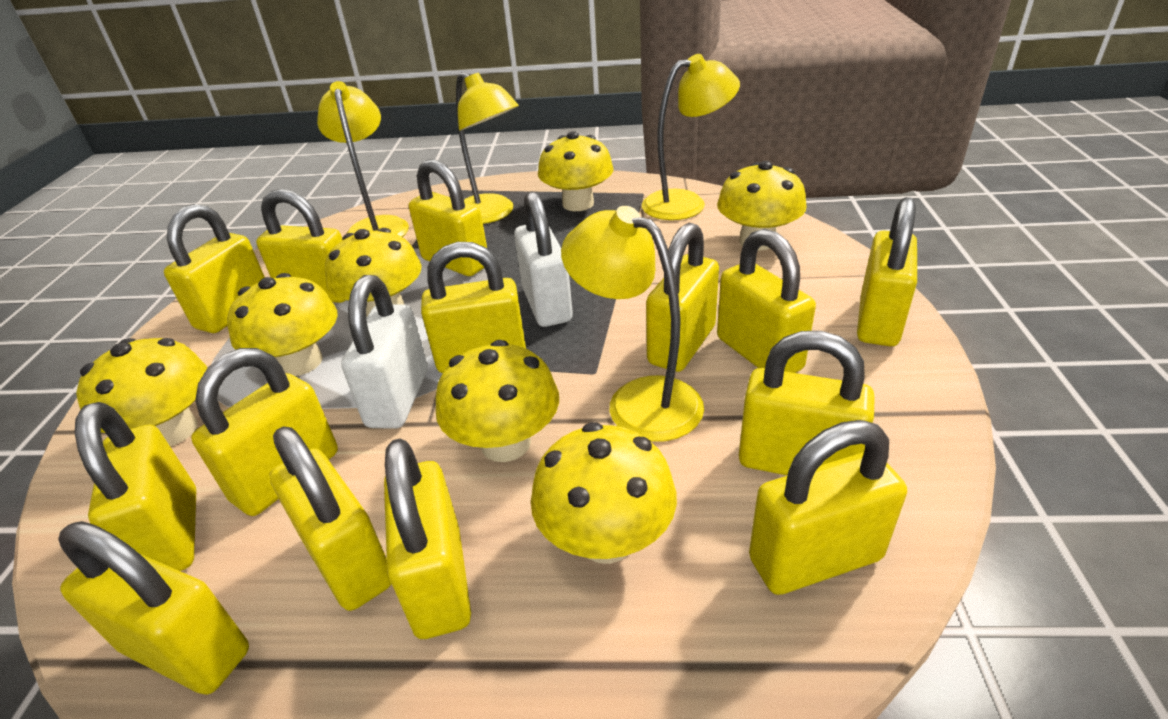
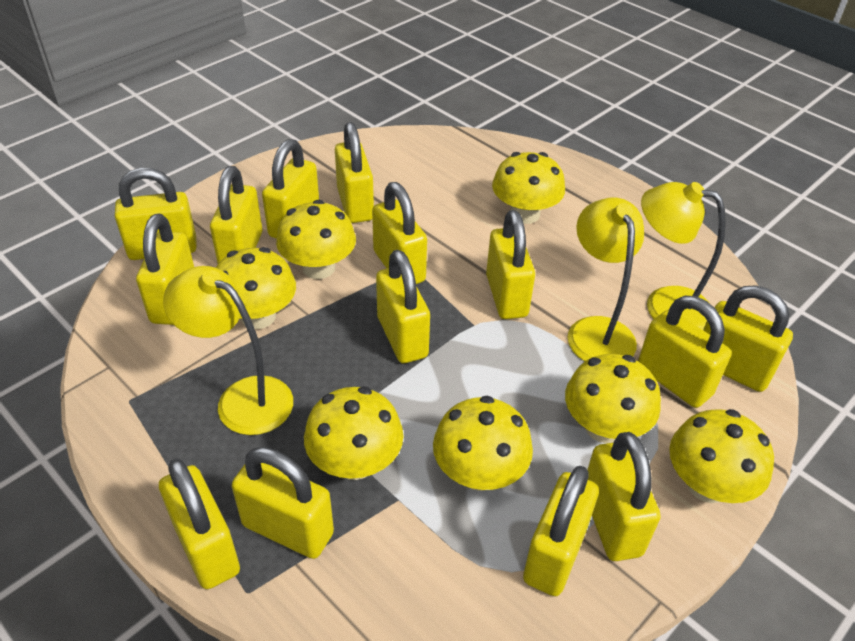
white padlock: [341,275,428,429] [514,191,573,327] = 2 -> none = 0
yellow lamp: [317,81,409,237] [456,72,519,224] [561,206,704,442] [642,54,740,220] = 4 -> [163,266,293,435] [568,198,644,361] [641,182,726,330] = 3

